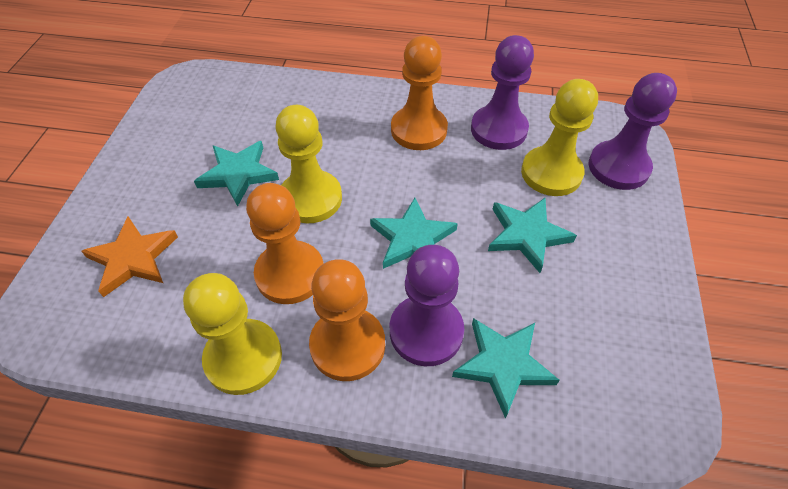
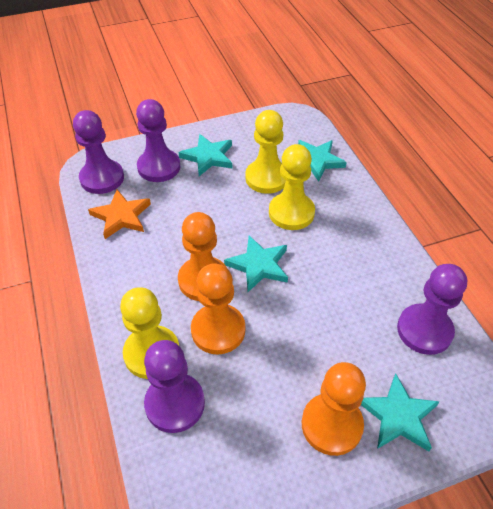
purple pawn: [390,245,464,366] [471,35,534,150] [588,73,677,190] = 3 -> [73,110,124,194] [136,99,180,182] [144,340,205,433] [397,264,467,355] = 4

